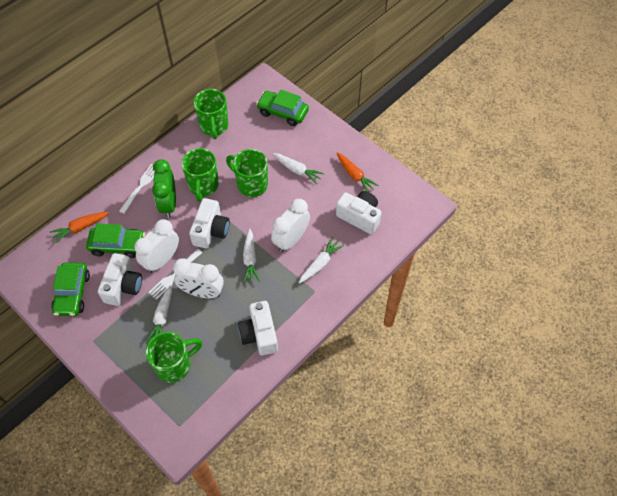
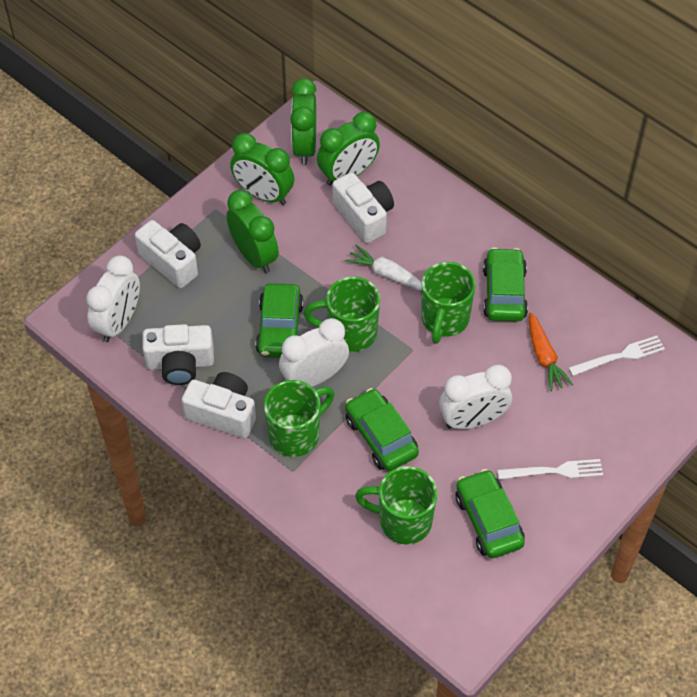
green car: [51,262,90,316] [86,223,145,258] [256,90,309,126] = 3 -> [255,283,304,358] [345,388,419,471] [455,469,525,558] [483,247,528,322] = 4
green clock: [152,159,176,218] = 1 -> [226,190,279,273] [230,133,294,205] [290,78,317,165] [317,112,380,186] = 4
orange carrot: [50,212,109,244] [337,152,379,192] = 2 -> [529,312,573,391] = 1
white carrot: [146,285,172,342] [243,228,260,283] [273,153,324,184] [299,237,344,283] = 4 -> [345,245,422,291] = 1

